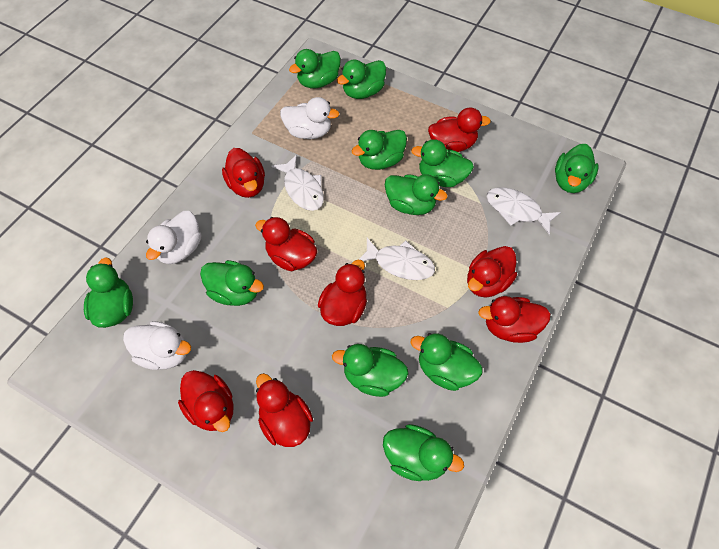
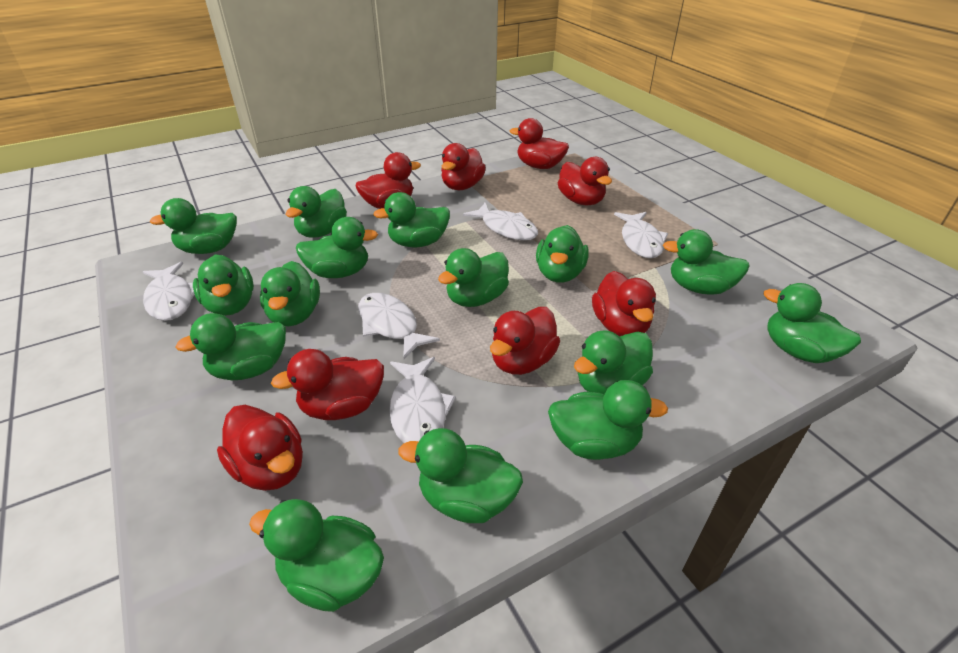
green duck: [84,257,133,328] [200,260,264,306] [289,49,341,88] [332,344,408,397] [337,60,386,99] [352,130,407,170] [383,424,464,481] [385,174,447,215] [411,139,474,187] [411,333,482,391] [555,144,599,193] = 11 -> [150,198,237,254] [175,313,286,380] [193,254,254,316] [249,499,384,612] [260,261,320,326] [286,186,347,238] [296,217,378,278] [373,192,450,247] [399,428,523,523] [438,248,509,307] [536,225,589,283] [548,380,668,460] [574,330,653,394] [663,229,750,294] [764,283,861,363] = 15
white duck: [123,321,191,370] [146,211,201,264] [280,97,339,139] = 3 -> none = 0
white fish: [272,155,324,211] [358,238,435,280] [486,187,561,235] = 3 -> [143,262,195,321] [358,293,440,359] [389,357,456,443] [463,203,538,240] [614,212,668,258] = 5

